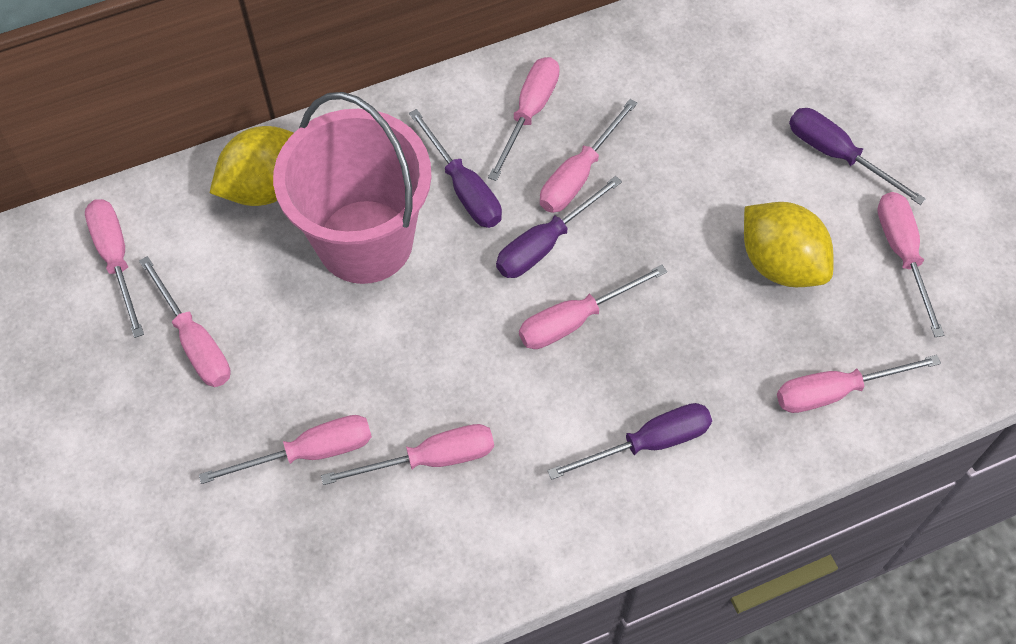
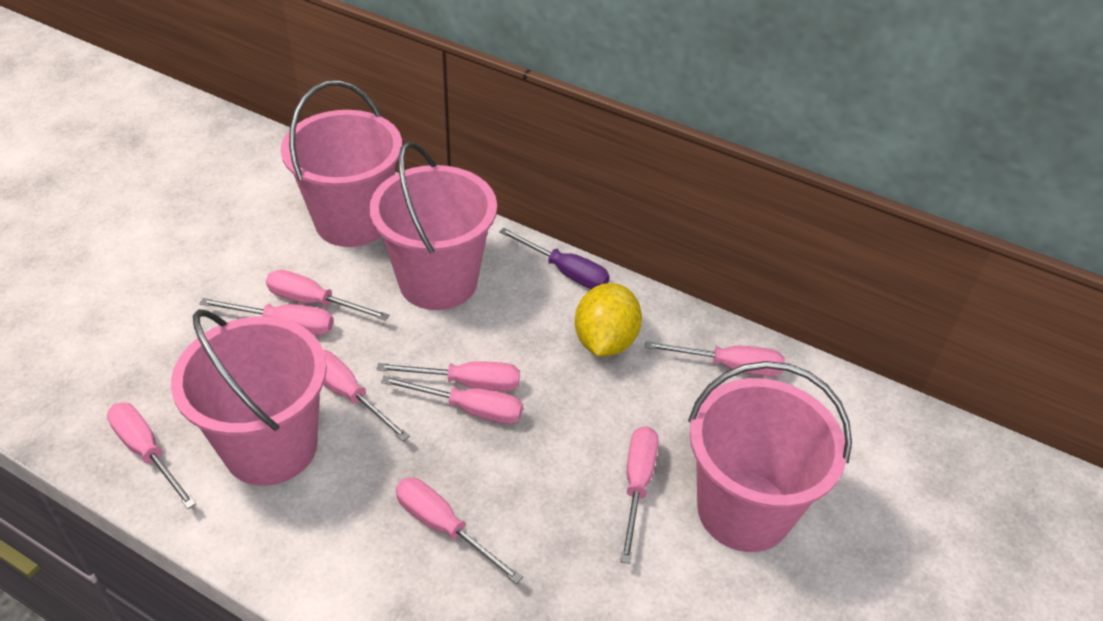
pink bucket: [273,92,432,284] = 1 -> [171,309,327,486] [281,80,402,247] [369,142,497,310] [688,361,852,552] = 4
purple screwdriver: [409,109,502,228] [496,176,622,278] [548,403,712,480] [789,108,926,205] = 4 -> [499,228,610,289] = 1
yellow lemon: [210,126,294,206] [744,202,834,287] = 2 -> [575,283,642,356] = 1

